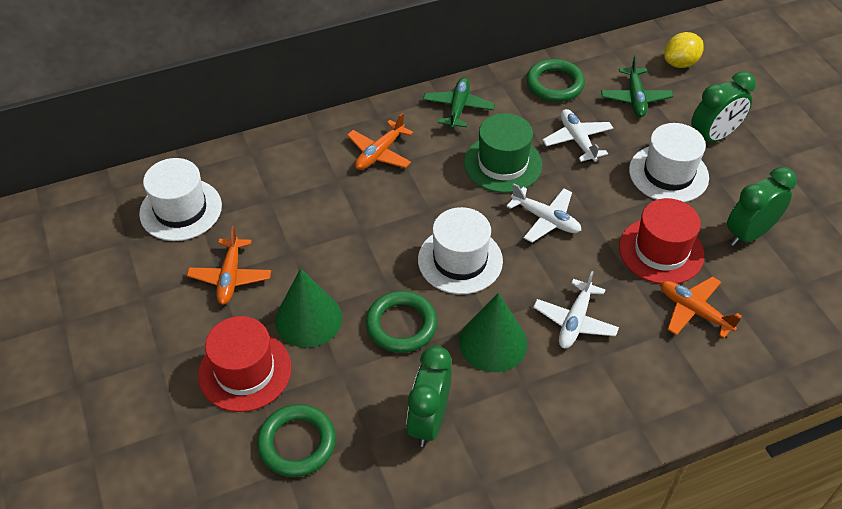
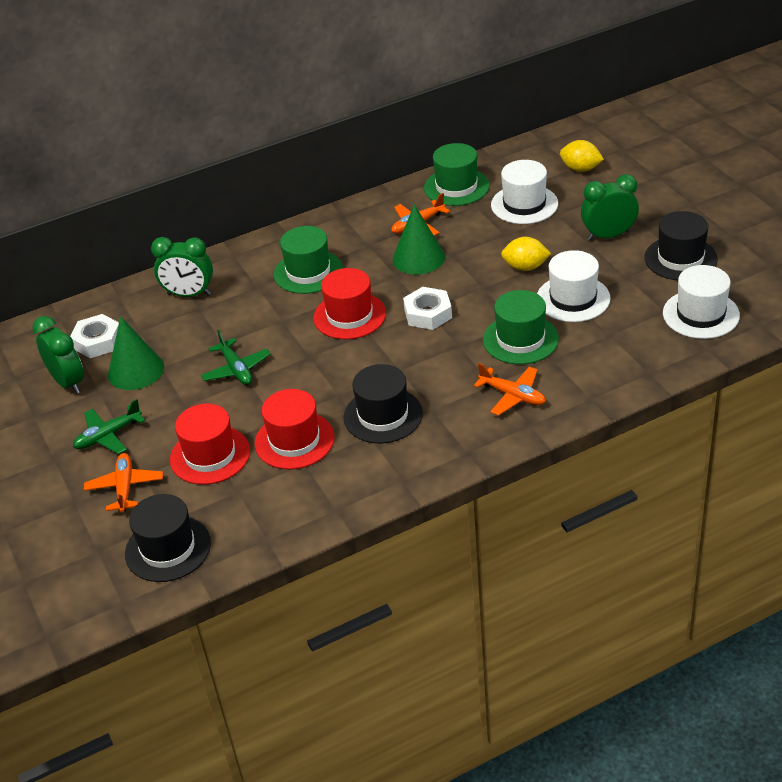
black hat: none = 0 -> [125,494,211,582] [344,364,423,443] [644,211,718,280] = 3
green hat: [464,113,542,193] = 1 -> [274,226,343,294] [424,143,490,206] [483,290,559,364] = 3
green ring: [257,404,336,477] [366,291,438,353] [526,59,585,102] = 3 -> none = 0
red hat: [198,316,291,412] [619,198,704,284] = 2 -> [170,404,250,485] [255,389,335,469] [314,268,386,339] = 3
white nut: none = 0 -> [70,314,119,358] [403,287,452,330] = 2
white plane: [506,184,581,242] [533,271,619,349] [542,109,613,162] = 3 -> none = 0
yellow lemon: [664,32,704,68] = 1 -> [501,237,551,271] [560,140,604,172] = 2

